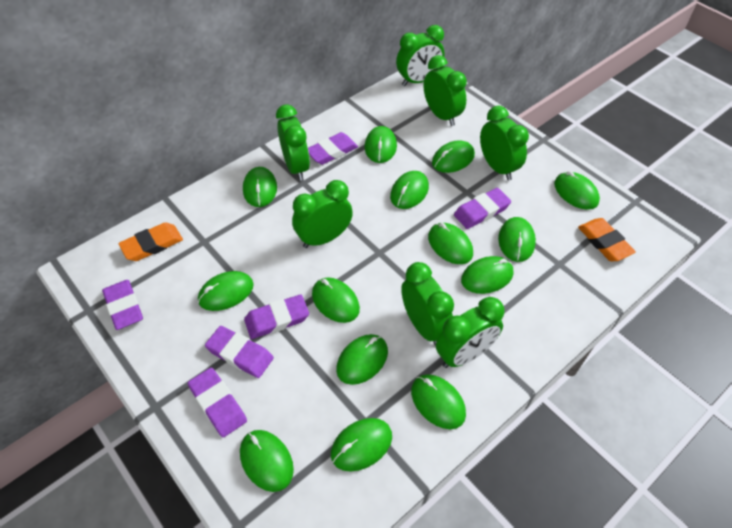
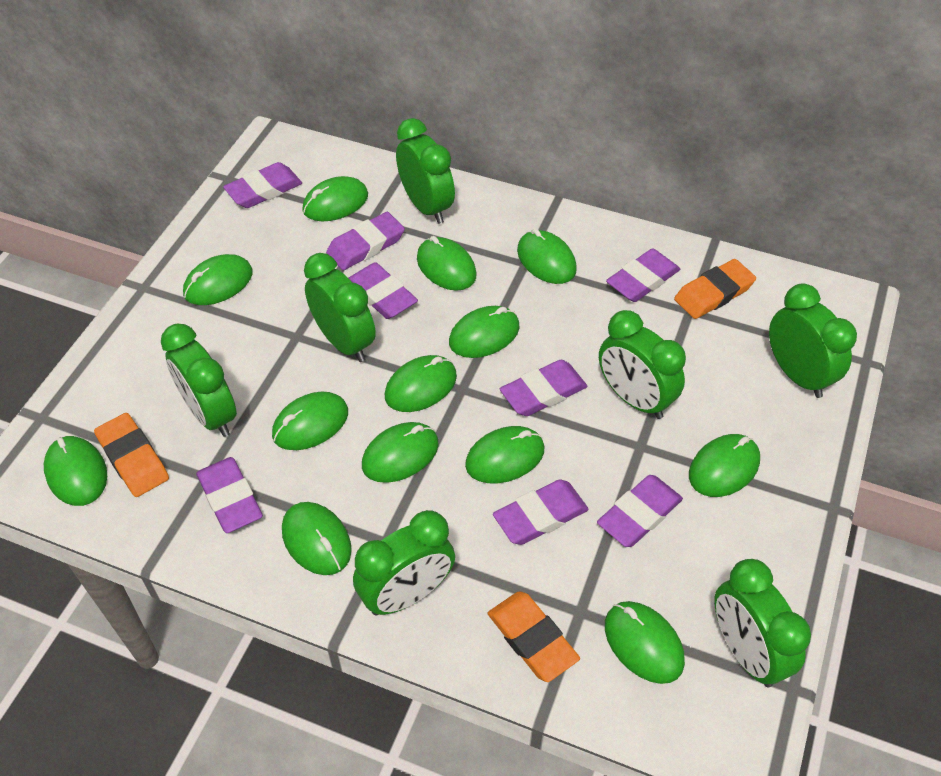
green mouse: [198,271,254,311] [240,430,294,492] [243,167,277,207] [312,278,360,323] [331,418,392,472] [336,334,388,385] [365,126,397,163] [390,171,429,209] [411,374,466,429] [428,223,473,264] [432,140,475,173] [461,256,513,294] [498,217,536,262] [554,171,600,210] = 14 -> [44,436,107,506] [183,254,253,305] [272,391,348,450] [282,502,352,575] [302,176,368,221] [362,422,439,483] [385,355,457,412] [417,236,477,291] [449,306,520,358] [465,426,544,483] [517,229,577,284] [605,601,685,684] [689,434,760,497] = 13
orange eraser: [118,222,183,261] [578,218,636,261] = 2 -> [94,413,169,497] [488,591,580,682] [674,259,756,319] = 3
purple eraser: [102,280,143,330] [188,368,247,437] [205,326,274,378] [244,294,309,339] [308,132,358,165] [454,188,511,229] = 6 -> [196,457,263,533] [223,162,302,208] [326,212,405,270] [349,262,418,319] [493,479,589,545] [500,360,588,416] [597,475,683,547] [606,248,680,302] = 8

